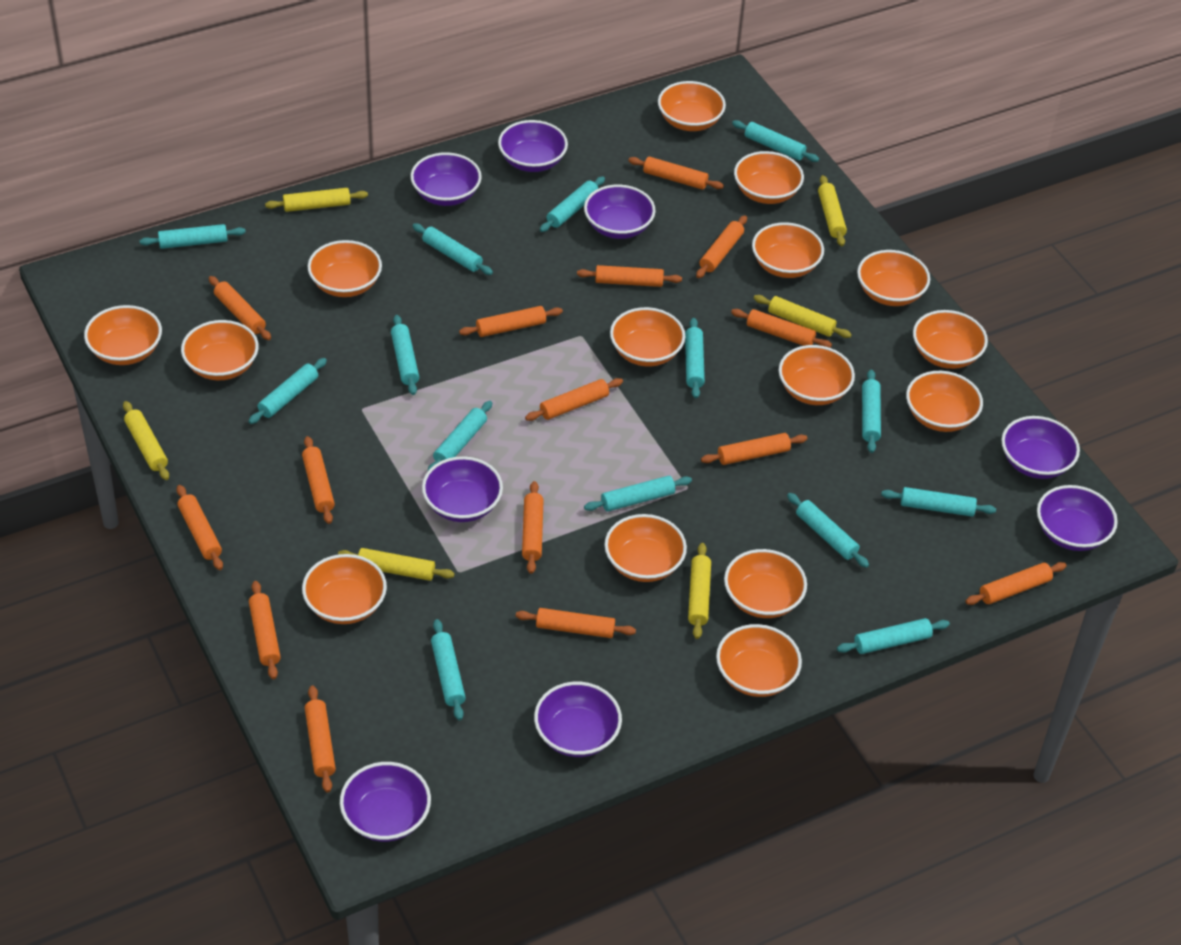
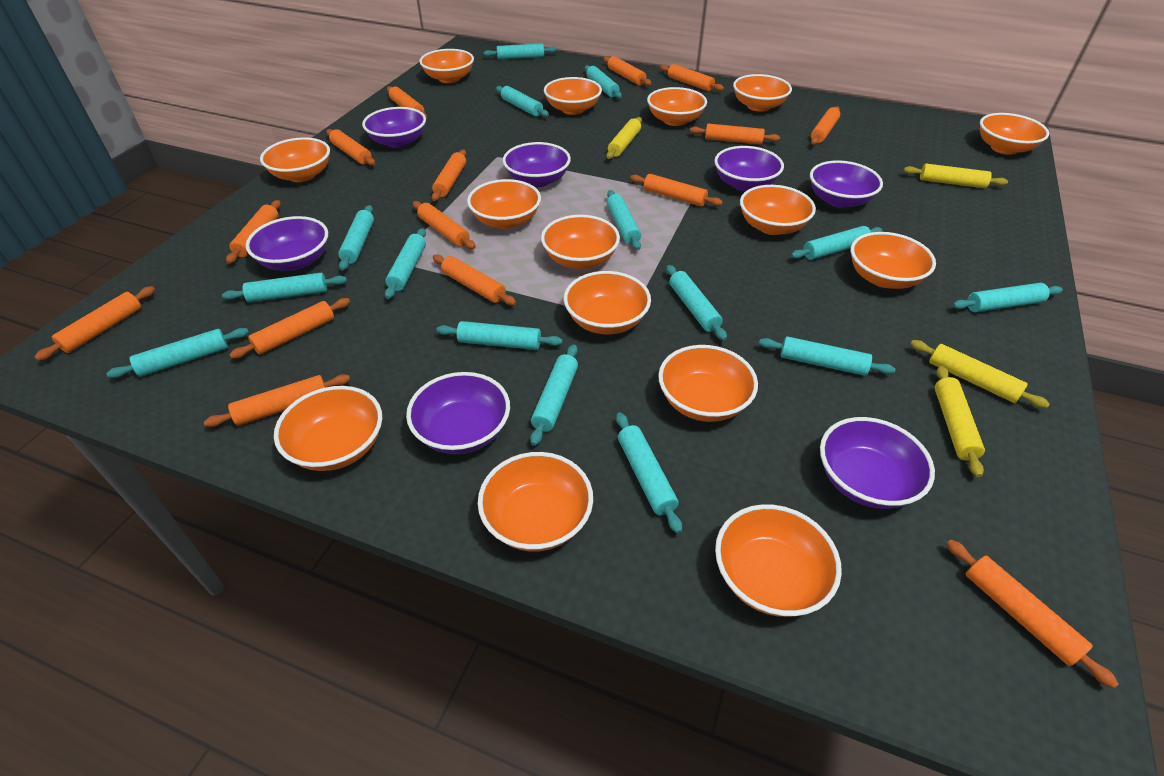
purple bowl: [340,762,431,842] [411,152,482,206] [422,456,503,522] [498,120,568,172] [534,682,622,757] [584,185,656,239] [1001,416,1080,479] [1037,485,1118,551] = 8 -> [246,216,328,271] [362,107,426,148] [406,372,510,454] [503,142,571,187] [714,146,784,192] [810,160,883,208] [820,417,935,509] = 7
turquoise rolling pin: [140,224,246,249] [249,358,327,424] [391,315,419,395] [413,224,493,275] [427,401,492,472] [431,619,466,720] [540,176,605,232] [584,476,692,512] [685,318,705,398] [732,120,819,162] [787,493,869,568] [837,618,950,654] [862,370,881,453] [881,487,996,517] = 14 -> [106,328,249,378] [222,273,347,303] [338,205,374,271] [385,228,426,299] [436,321,562,350] [484,43,557,60] [496,86,549,117] [530,344,578,446] [585,65,622,98] [607,190,641,250] [616,413,682,534] [666,265,727,341] [759,336,895,376] [791,226,882,260] [952,283,1063,312] = 15
yellow rolling pin: [123,401,169,480] [265,188,368,212] [338,548,455,581] [688,543,711,639] [754,295,852,338] [818,175,847,246] = 6 -> [606,117,642,159] [904,164,1008,188] [910,340,1050,408] [935,366,985,477] = 4

